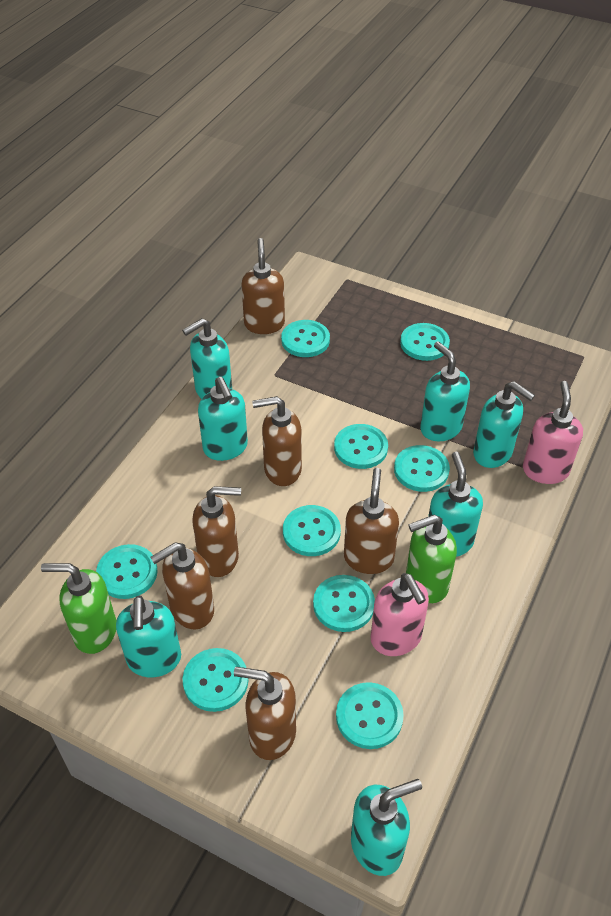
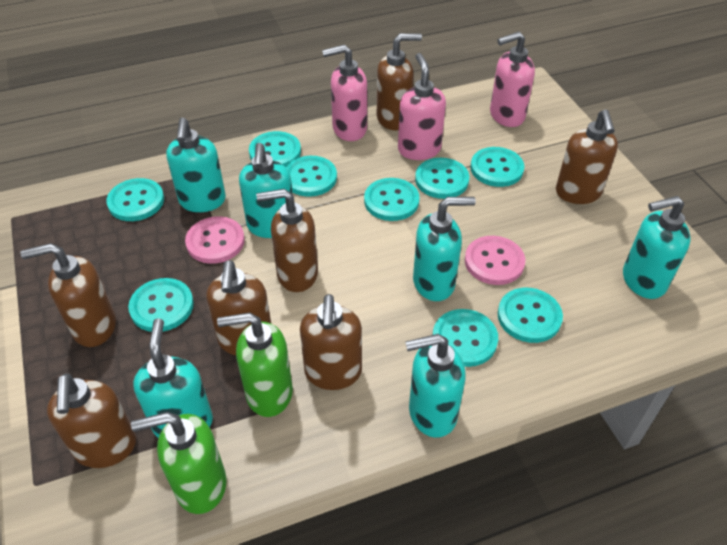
brown soap dispenser: [150,542,214,629] [192,486,241,577] [234,667,296,760] [241,238,285,334] [252,396,302,486] [344,468,399,574] = 6 -> [20,243,116,347] [47,373,136,468] [206,260,271,355] [256,189,318,292] [300,294,362,390] [377,33,422,131] [556,110,618,204] = 7
pink button: none = 0 -> [185,216,245,264] [465,236,525,285] = 2
pink soap dispenser: [371,573,429,656] [523,381,583,484] = 2 -> [322,44,367,141] [398,53,446,160] [490,31,535,127] = 3
turquoise soap dispenser: [116,596,181,677] [182,318,232,399] [198,377,248,461] [351,779,422,876] [420,341,470,441] [428,452,483,557] [473,381,535,468] = 7 -> [133,318,213,438] [166,118,226,212] [239,143,292,238] [405,334,466,438] [413,197,476,301] [623,196,691,299] = 6

